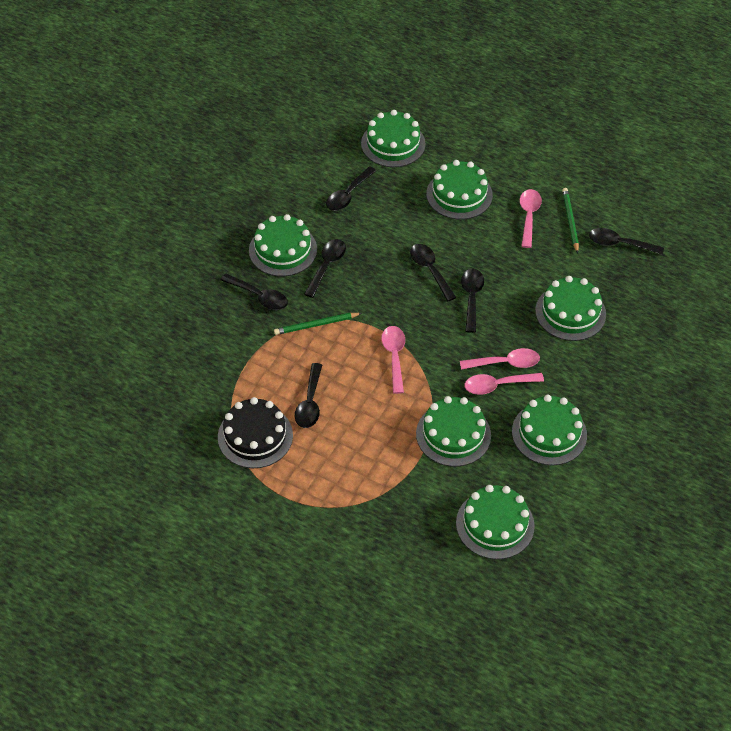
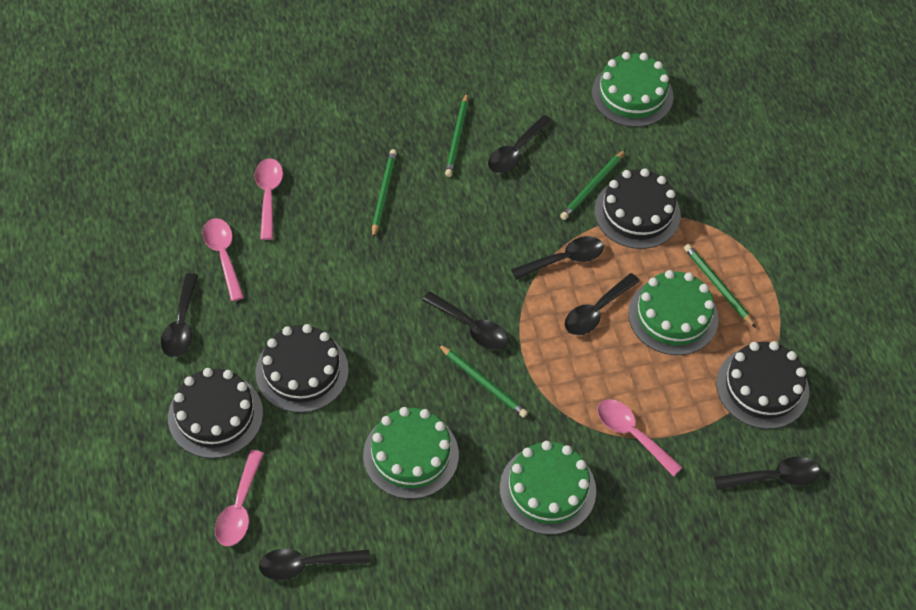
black cake: [218,397,293,468] = 1 -> [168,368,263,458] [255,324,349,413] [594,168,681,249] [716,341,809,429] = 4
green cake: [249,214,317,277] [361,110,426,167] [416,396,491,467] [426,160,493,220] [456,485,535,559] [512,395,587,465] [535,276,606,341] = 7 -> [363,407,459,499] [500,441,596,535] [592,52,674,127] [628,270,719,355] = 4
green pencil: [274,313,362,335] [562,188,579,253] = 2 -> [372,149,397,238] [438,344,528,418] [445,93,468,177] [560,150,626,220] [684,244,756,328] = 5

